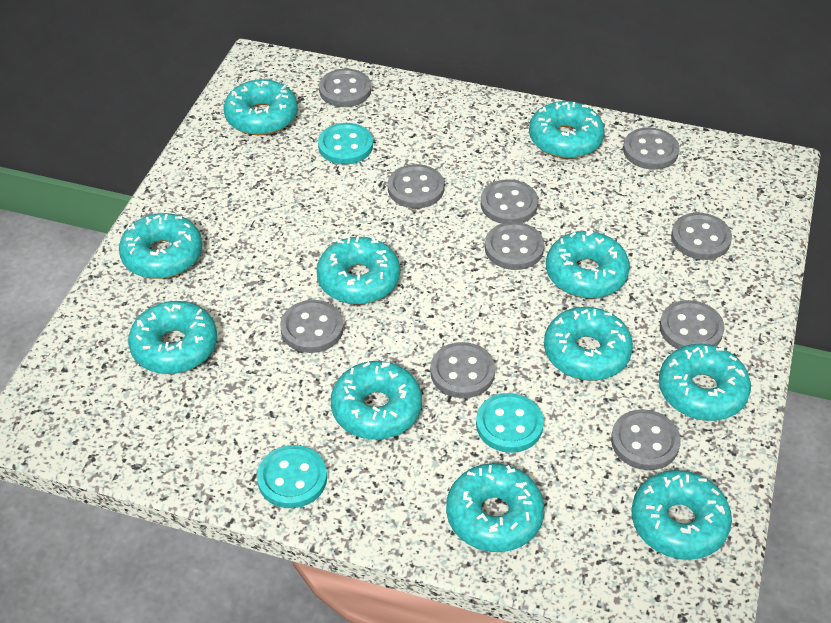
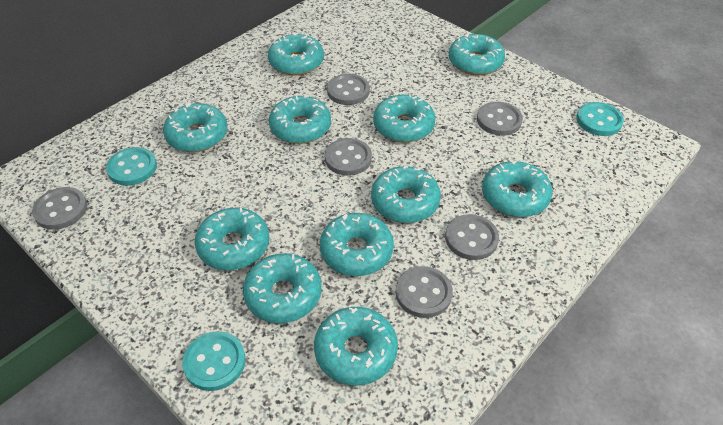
grey button: [280,300,344,353] [319,69,371,107] [388,164,444,208] [430,342,495,398] [481,179,538,224] [485,222,545,270] [611,409,681,470] [623,127,679,170] [660,300,724,349] [671,213,732,260] = 10 -> [32,187,87,230] [325,138,372,176] [327,74,370,105] [396,266,453,318] [445,214,499,260] [477,102,523,136] = 6

